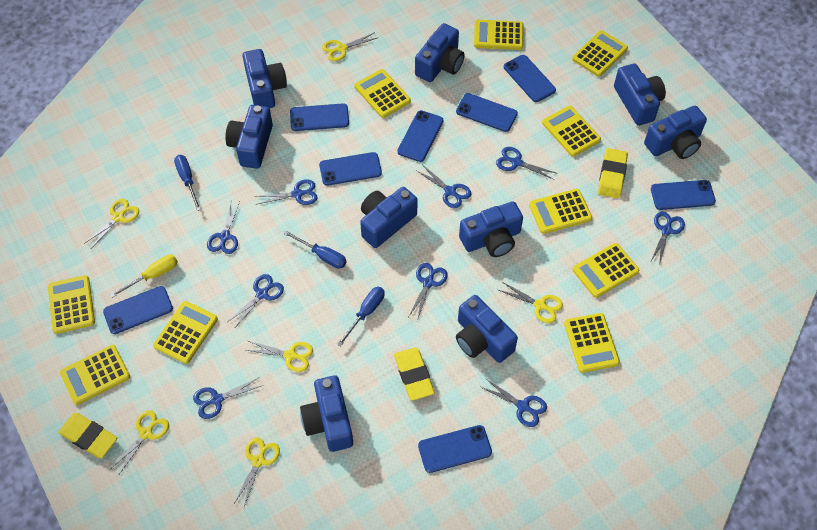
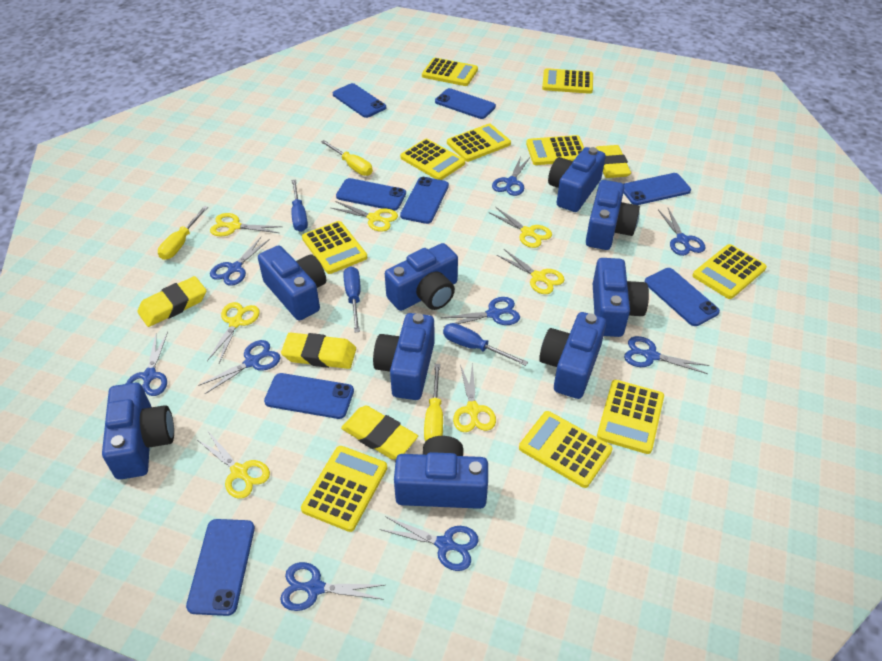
yellow eraser: [58,413,117,458] [394,347,435,401] [598,148,628,198] = 3 -> [137,276,206,327] [281,332,356,369] [341,406,418,460] [596,145,631,178] = 4
yellow scissors: [84,199,139,249] [111,410,169,474] [234,438,280,507] [246,341,313,372] [322,32,377,62] [499,282,563,323] = 6 -> [198,432,270,499] [207,302,260,363] [210,213,282,236] [331,201,398,232] [453,363,496,432] [489,207,552,248] [497,249,565,294] = 7
yellow screwdriver: [110,254,178,298] = 1 -> [158,206,208,260] [321,140,373,176] [424,364,443,442] = 3

